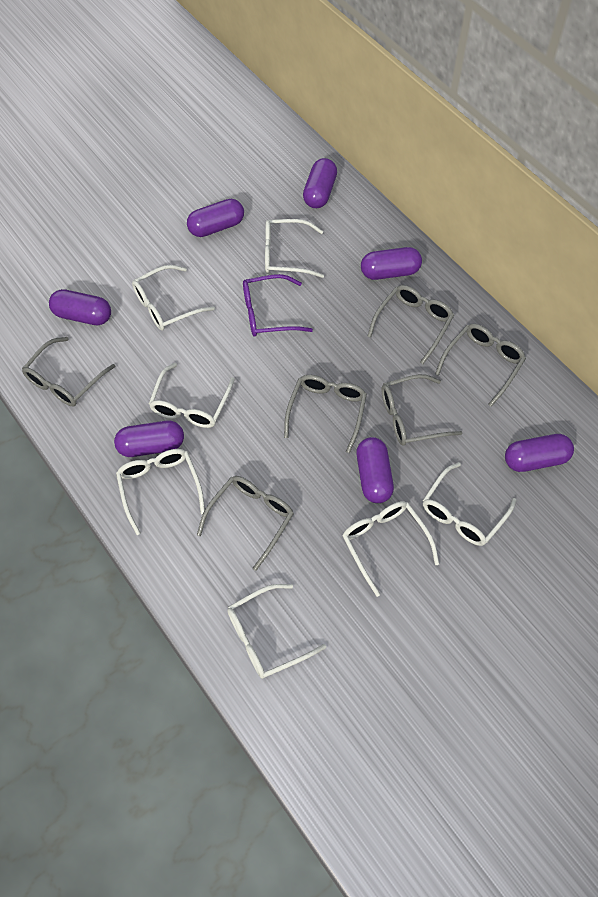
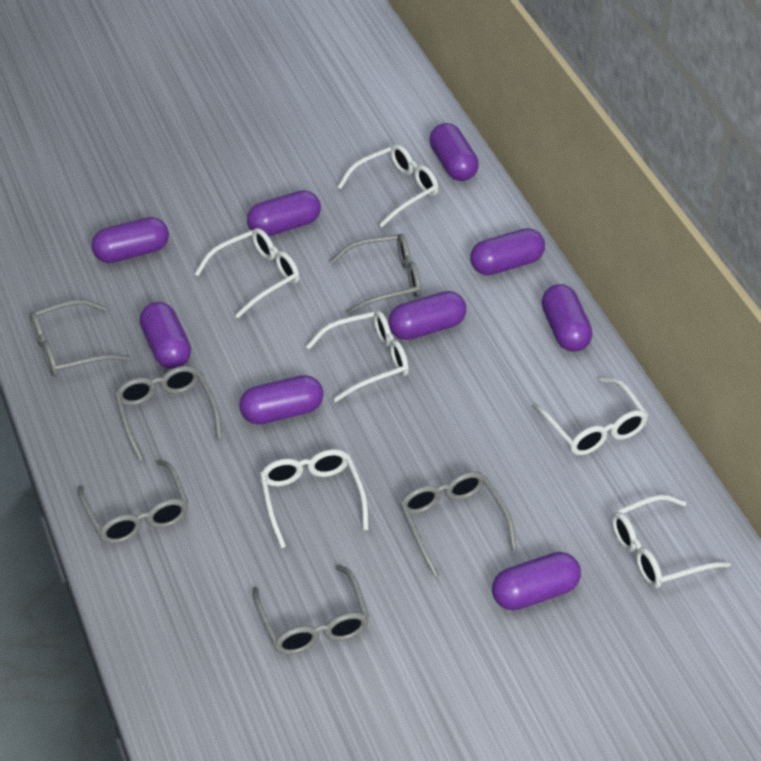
purple capsule: [49,289,111,325] [114,421,184,457] [187,199,244,237] [303,158,337,208] [356,437,394,503] [361,247,422,280] [505,434,574,472] = 7 -> [91,217,169,263] [140,302,191,369] [239,375,323,425] [247,190,321,236] [388,291,466,340] [429,123,479,181] [470,228,545,275] [492,552,581,610] [542,284,592,352] = 9
purple glasses: [243,274,313,337] = 1 -> none = 0
white glasses: [116,449,205,535] [132,265,215,331] [149,363,235,428] [227,584,326,679] [265,219,324,278] [342,501,439,597] [423,462,516,546] = 7 -> [195,228,299,318] [260,449,368,548] [306,311,409,402] [337,144,439,227] [531,377,648,455] [612,495,731,588] = 6

